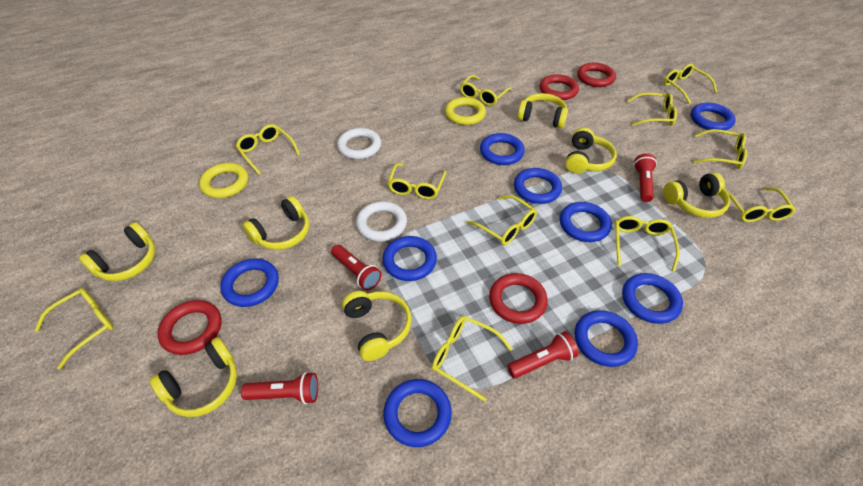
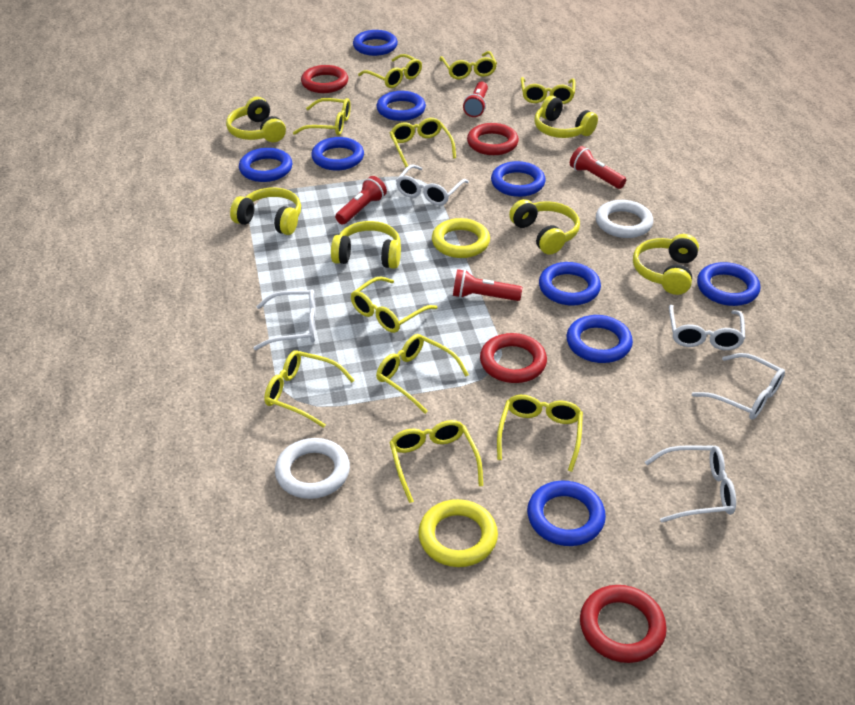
white glasses: none = 0 -> [253,289,316,350] [396,164,469,205] [645,445,736,523] [669,305,745,350] [692,353,785,420] = 5
yellow glasses: [35,288,114,369] [236,124,300,175] [388,163,446,199] [432,316,512,402] [460,75,512,106] [467,195,537,245] [615,216,680,272] [627,92,677,126] [664,64,717,104] [694,129,747,169] [726,187,796,222] = 11 -> [264,350,354,428] [293,98,351,135] [351,276,438,333] [358,54,422,88] [376,334,469,414] [389,420,483,503] [390,118,456,167] [439,51,497,79] [497,395,583,472] [521,77,575,104] = 10
yellow headphones: [79,222,156,281] [150,337,237,417] [242,196,309,250] [342,291,411,361] [518,93,568,128] [565,127,617,174] [663,172,730,218] = 7 -> [226,97,286,142] [230,187,301,235] [331,221,401,269] [509,199,580,255] [535,96,598,138] [633,234,699,295] = 6

